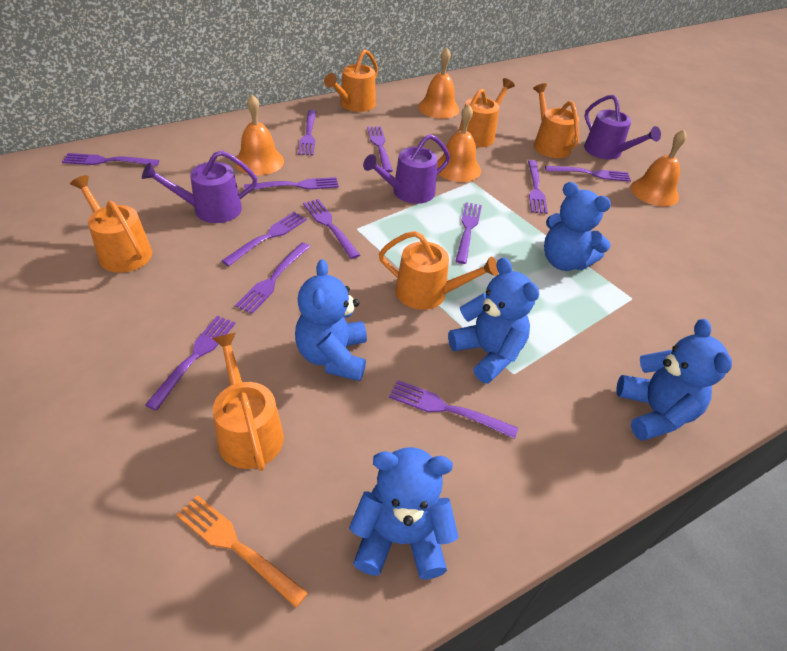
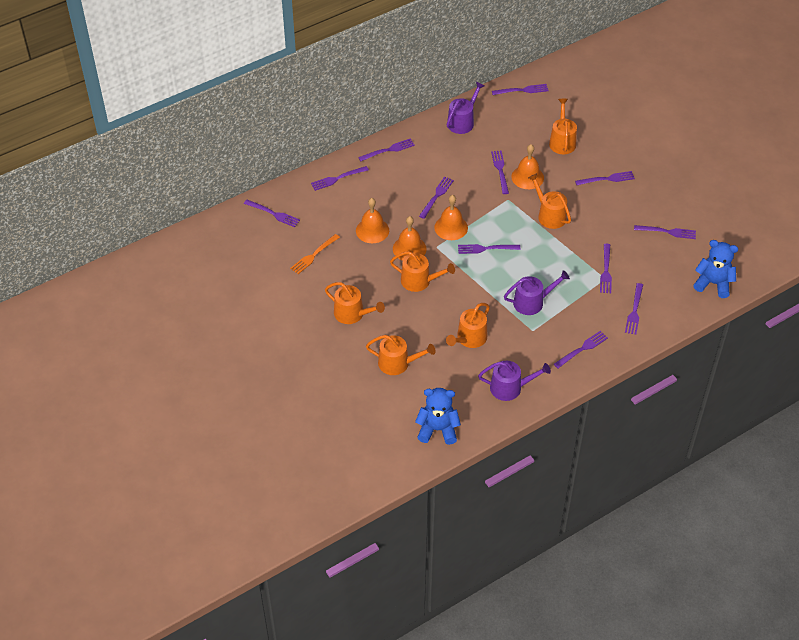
blue teddy bear: [295,259,367,381] [349,447,459,580] [448,257,539,384] [544,182,611,271] [616,319,732,441] = 5 -> [415,388,461,445] [693,240,738,298] = 2

